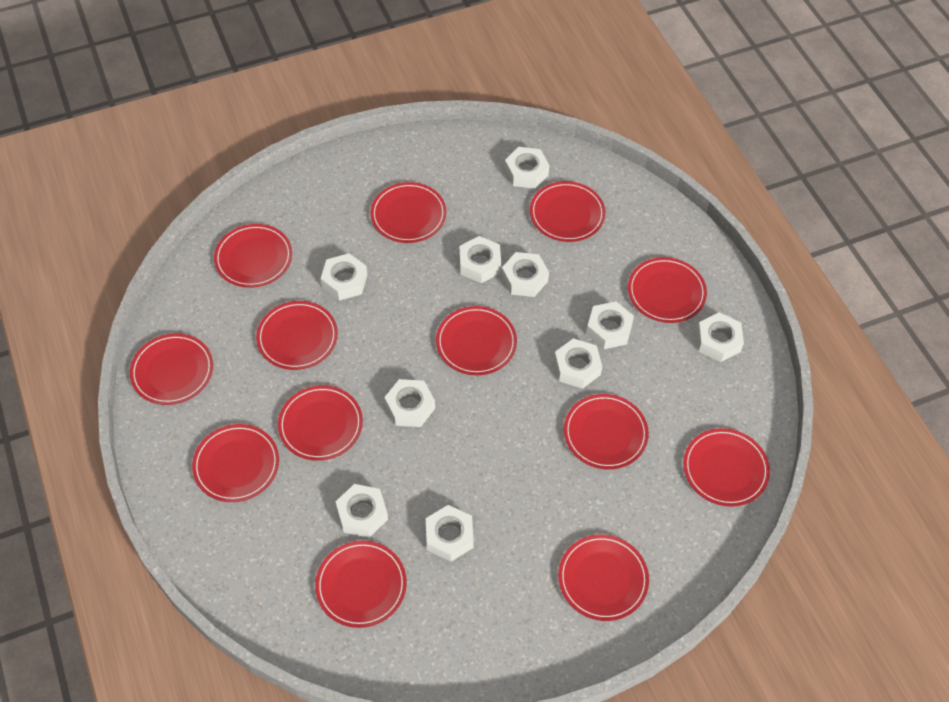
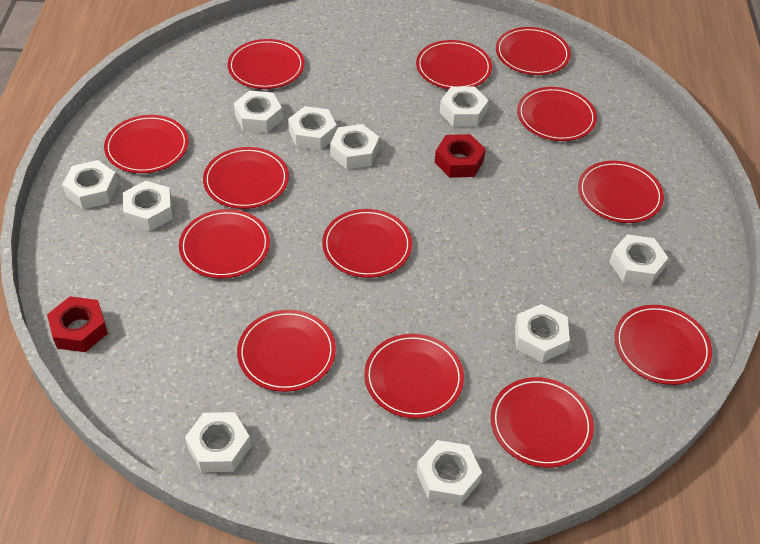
red nut: none = 0 -> [47,296,108,352] [435,134,486,178] = 2

